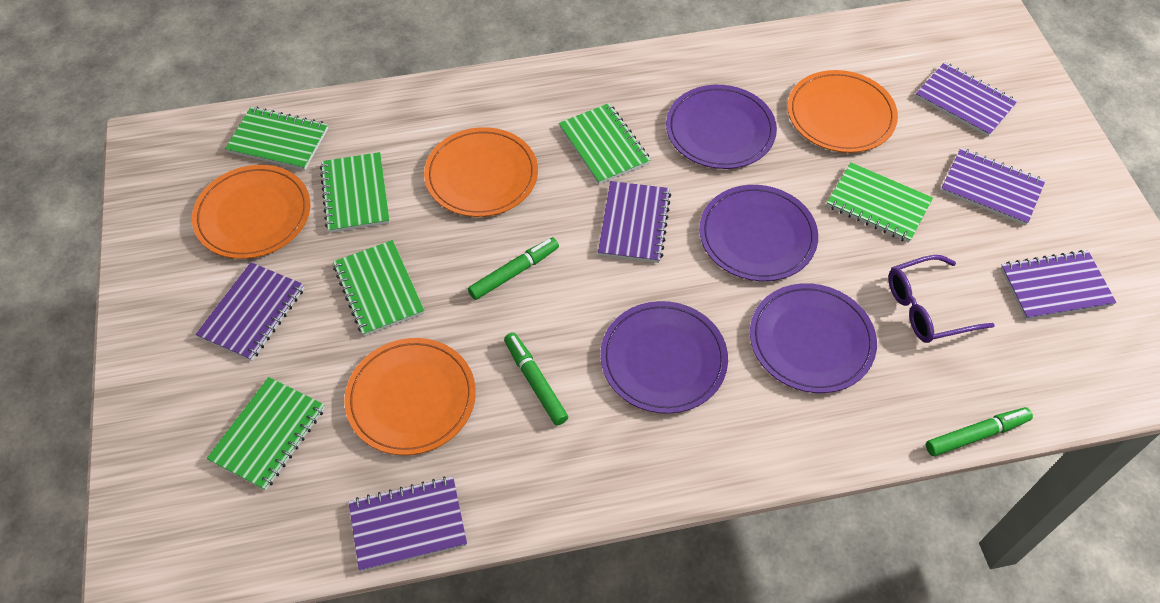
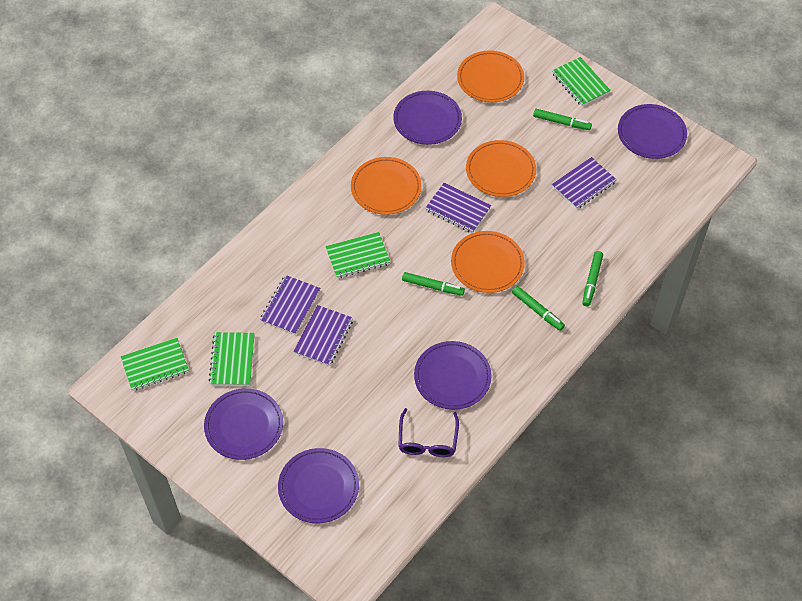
green marker: [468,237,559,300] [504,332,568,425] [926,407,1033,456] = 3 -> [402,272,465,296] [512,286,565,331] [533,109,592,130] [582,251,603,306] = 4
green notebook: [207,377,325,491] [225,107,328,170] [320,152,390,233] [333,240,424,336] [559,103,651,184] [826,163,933,243] = 6 -> [121,338,189,391] [209,332,255,386] [326,232,390,278] [552,57,611,106] = 4
purple notebook: [195,262,304,361] [349,476,467,572] [598,181,671,263] [915,62,1018,137] [941,148,1045,226] [1000,250,1117,320] = 6 -> [260,275,320,335] [293,305,353,366] [425,183,491,233] [552,157,617,209] = 4
purple plate: [600,301,728,414] [666,85,777,169] [699,185,818,281] [750,283,877,393] = 4 -> [204,388,283,460] [278,448,359,523] [393,91,462,145] [414,341,492,410] [618,104,687,159] = 5

